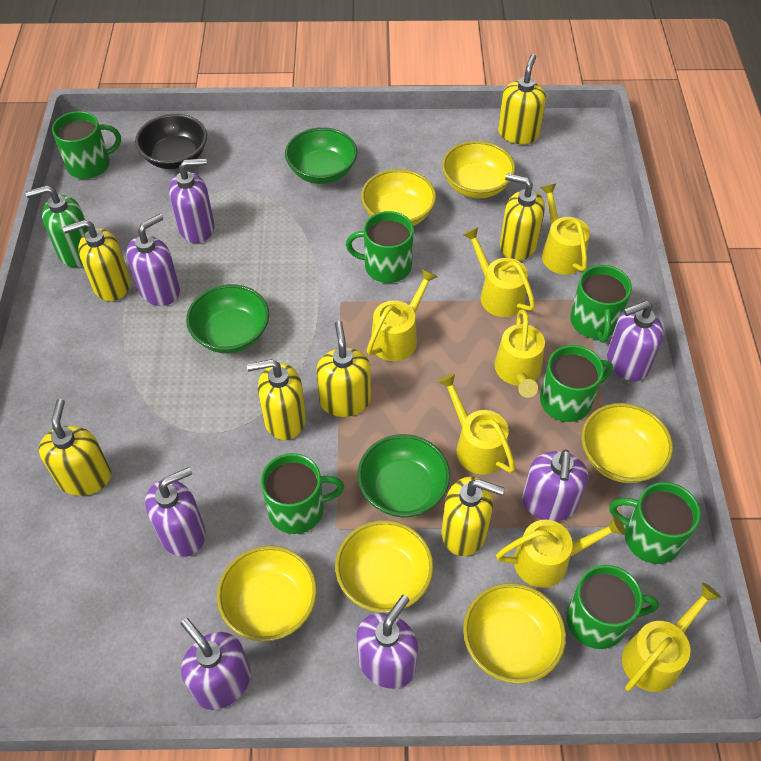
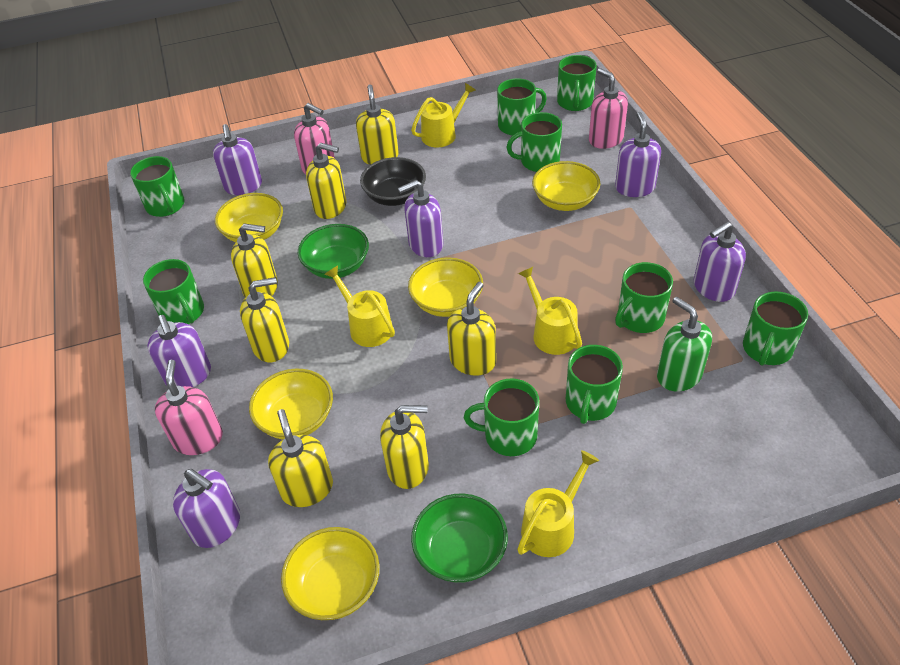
green bowl: [186,284,269,353] [285,127,357,184] [358,434,450,517] = 3 -> [298,224,369,279] [411,494,508,583] = 2
green mug: [52,111,121,179] [261,453,344,534] [346,211,414,283] [540,345,613,422] [567,565,659,649] [570,265,632,343] [610,482,701,564] = 7 -> [130,156,185,217] [143,259,204,324] [464,378,539,456] [497,78,547,136] [506,112,562,172] [557,55,597,111] [566,345,623,424] [615,262,673,333] [743,291,808,365] = 9
pink soap dispenser: none = 0 -> [155,360,223,455] [294,103,335,174] [589,68,628,149] = 3
purple soap dispenser: [126,214,180,306] [145,467,205,557] [169,158,215,243] [181,618,251,710] [356,595,418,689] [522,449,588,521] [607,300,663,381] = 7 -> [147,315,211,387] [173,469,240,548] [213,124,262,195] [398,180,443,257] [615,112,661,197] [694,221,746,302] = 6
yellow bowl: [217,546,317,642] [335,520,434,613] [361,169,436,226] [442,141,515,198] [463,583,566,684] [581,403,673,483] = 6 -> [215,193,283,243] [249,369,333,440] [281,527,380,620] [408,257,483,317] [532,161,600,211] = 5
yellow watering can: [367,269,438,361] [438,373,516,475] [463,227,535,317] [494,310,545,398] [496,515,625,588] [540,184,590,275] [622,582,721,692] = 7 -> [324,265,395,347] [411,83,476,147] [517,450,599,557] [518,267,582,355] = 4

